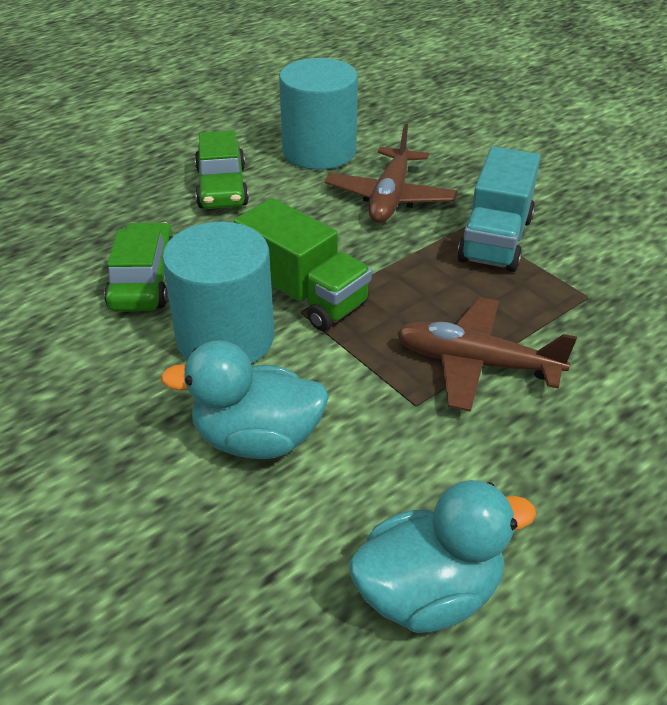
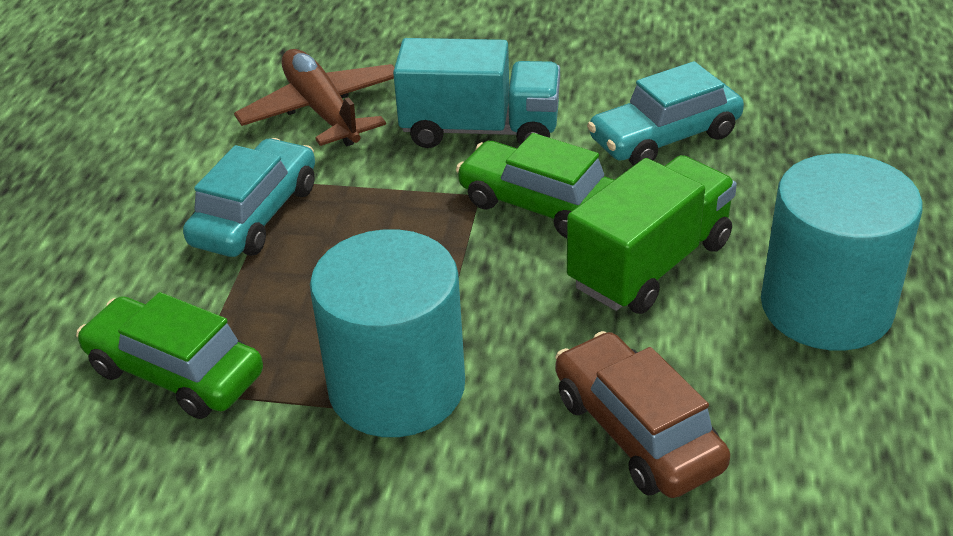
brown car: none = 0 -> [555,331,730,498] = 1
brown plane: [325,124,457,223] [397,297,577,412] = 2 -> [234,49,395,146] = 1
turquoise car: none = 0 -> [183,138,315,257] [587,61,744,166] = 2
turquoise duck: [160,340,329,459] [349,480,537,633] = 2 -> none = 0

